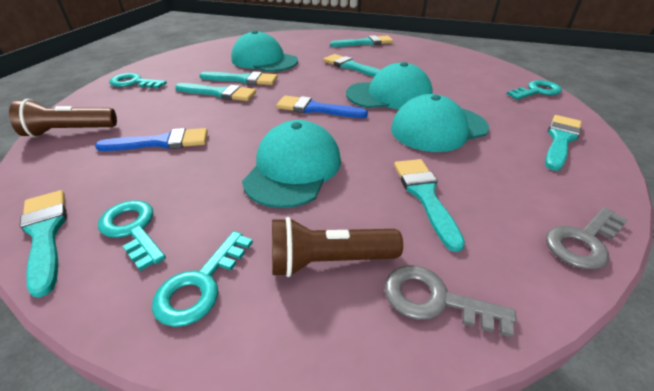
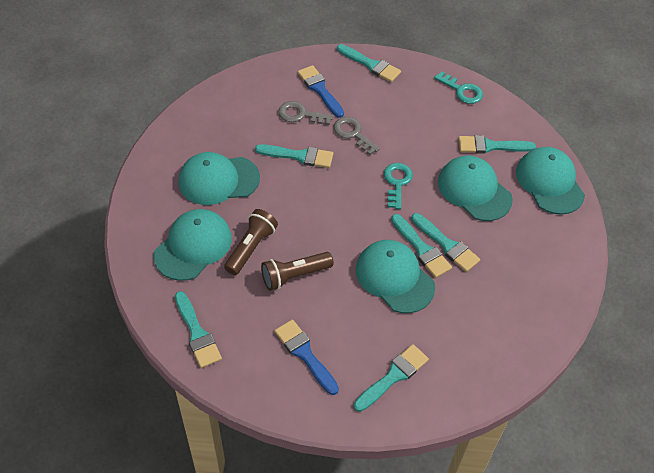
turquoise cap: [231,30,298,72] [242,120,341,208] [346,62,433,109] [391,94,489,152] = 4 -> [153,209,232,281] [179,152,260,205] [356,240,435,313] [438,156,513,221] [516,147,585,215] = 5
turquoise key: [98,200,166,271] [109,73,167,88] [152,231,253,327] [507,80,562,100] = 4 -> [384,163,413,209] [434,71,483,104] = 2

